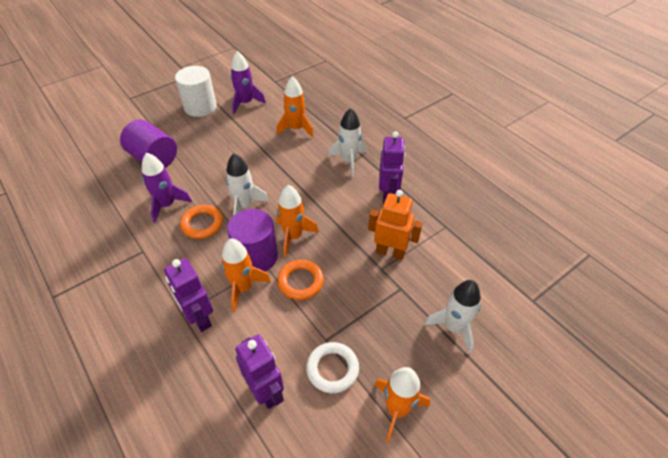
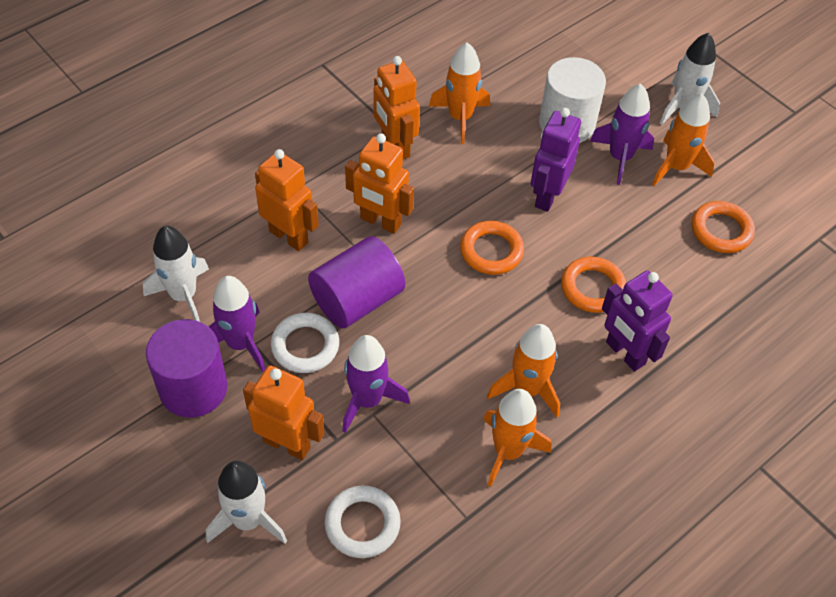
orange ring: [180,205,223,239] [277,259,324,300] = 2 -> [460,221,524,275] [561,256,626,313] [692,201,755,253] = 3
orange robot: [368,190,423,260] = 1 -> [243,365,325,460] [255,149,319,251] [345,133,414,234] [373,56,420,159] = 4
purple robot: [164,258,213,332] [236,335,284,409] [379,131,405,204] = 3 -> [531,108,581,212] [602,271,673,371] = 2
purple rocket: [142,152,192,223] [231,51,266,114] = 2 -> [209,276,265,372] [343,335,410,433] [590,84,654,185] = 3
white ring: [306,342,359,393] = 1 -> [271,313,339,373] [324,485,401,558] = 2

